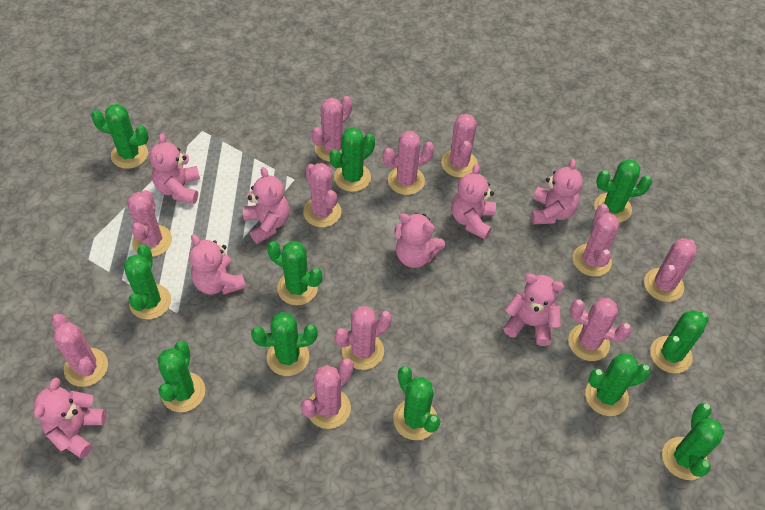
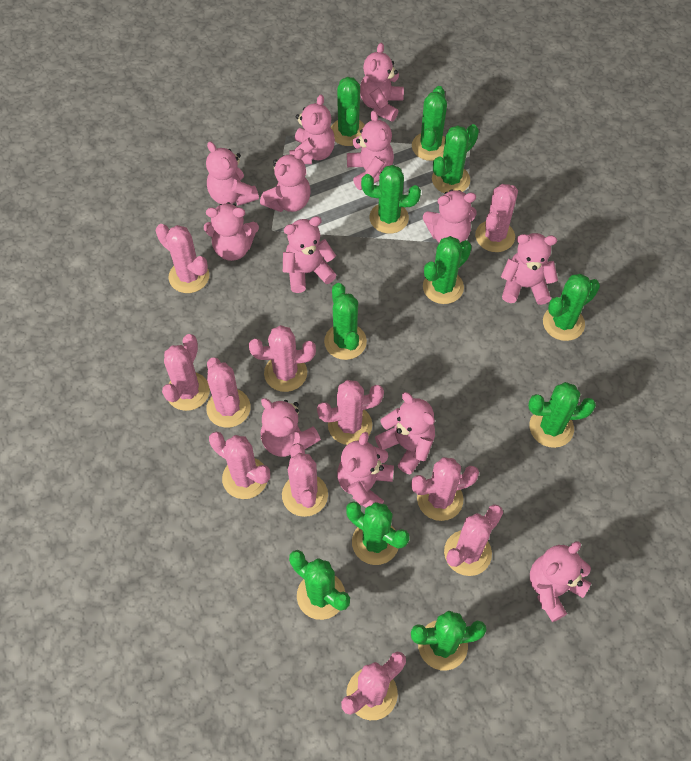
pink teddy bear: [34,378,106,459] [149,133,200,204] [189,234,246,295] [243,167,289,244] [394,213,445,268] [451,164,496,239] [503,274,564,346] [531,159,583,224] = 8 -> [204,202,259,261] [206,141,259,206] [260,149,311,212] [261,398,321,457] [283,216,336,293] [290,94,335,164] [337,432,394,508] [347,111,394,190] [360,43,404,122] [375,392,435,474] [423,189,477,243] [501,233,558,305] [530,541,591,622] = 13

